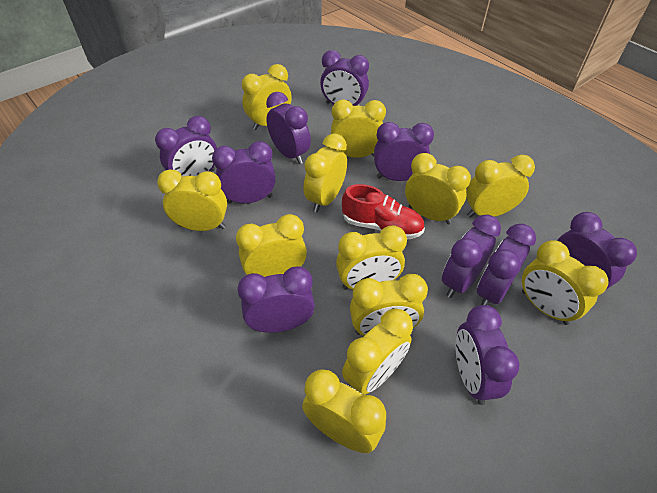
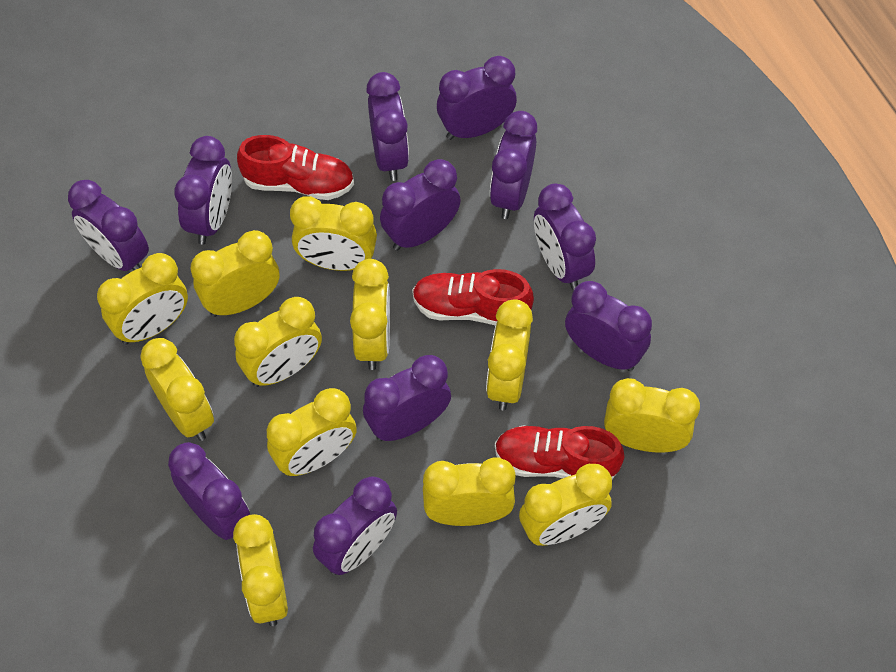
purple clock: [155,116,217,177] [212,141,276,204] [237,267,315,333] [266,92,311,164] [320,50,369,106] [374,122,434,181] [442,215,501,298] [456,305,519,405] [477,224,536,305] [557,212,637,289] = 10 -> [68,180,149,271] [168,442,250,540] [174,136,232,245] [313,477,397,575] [363,355,451,441] [366,72,409,181] [380,159,461,251] [437,56,517,140] [490,111,537,219] [534,183,596,290] [565,281,652,371] = 11
red shoe: [342,184,425,239] = 1 -> [237,135,354,200] [412,269,534,325] [495,425,625,479] = 3

